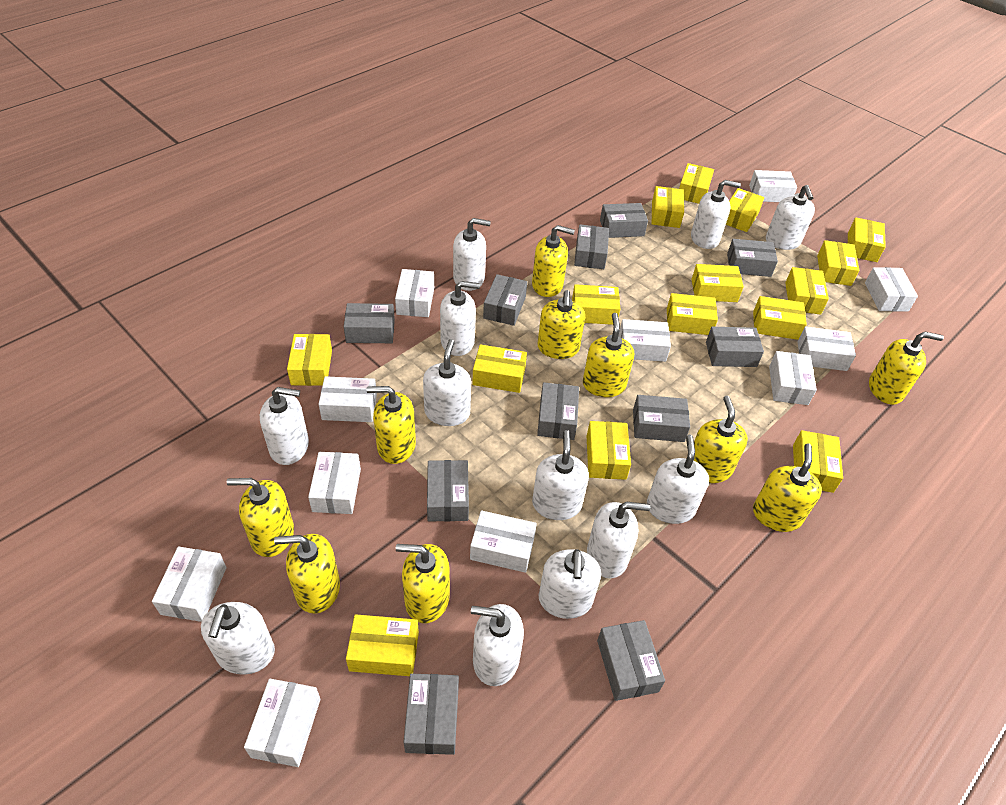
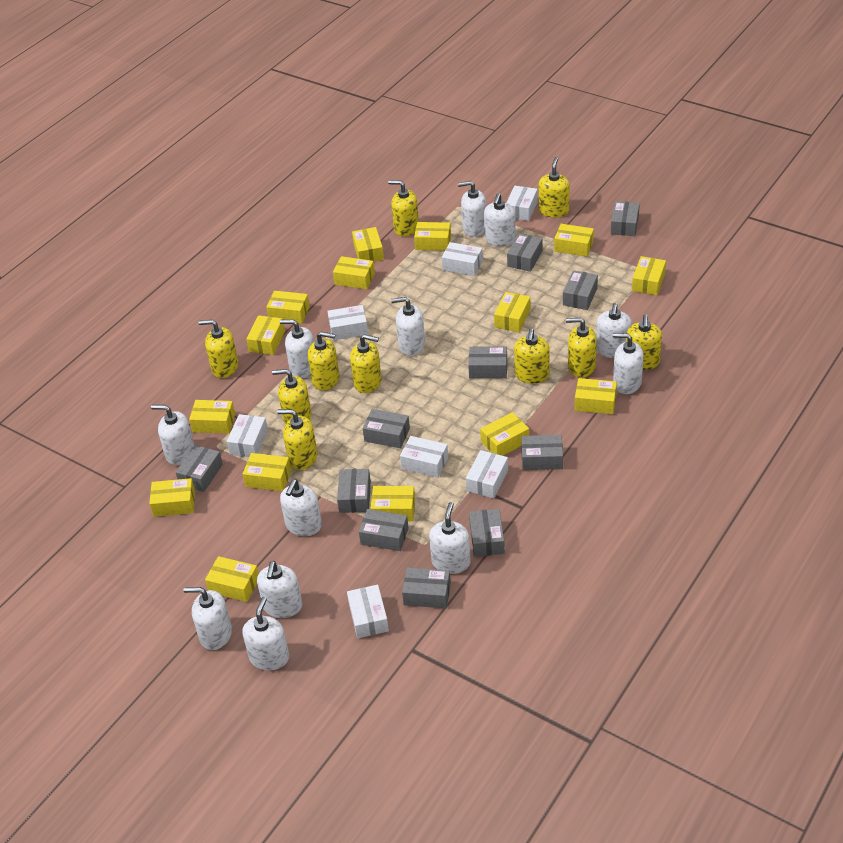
white box: [152,547,226,622] [244,679,320,767] [308,452,361,514] [319,376,377,422] [395,269,434,317] [470,510,537,573] [619,319,671,362] [749,170,797,202] [769,351,817,405] [797,327,856,371] [865,267,918,312] = 11 -> [227,414,268,457] [327,305,368,340] [347,585,389,638] [400,436,448,477] [442,242,483,276] [466,450,508,499] [506,186,538,221] = 7

